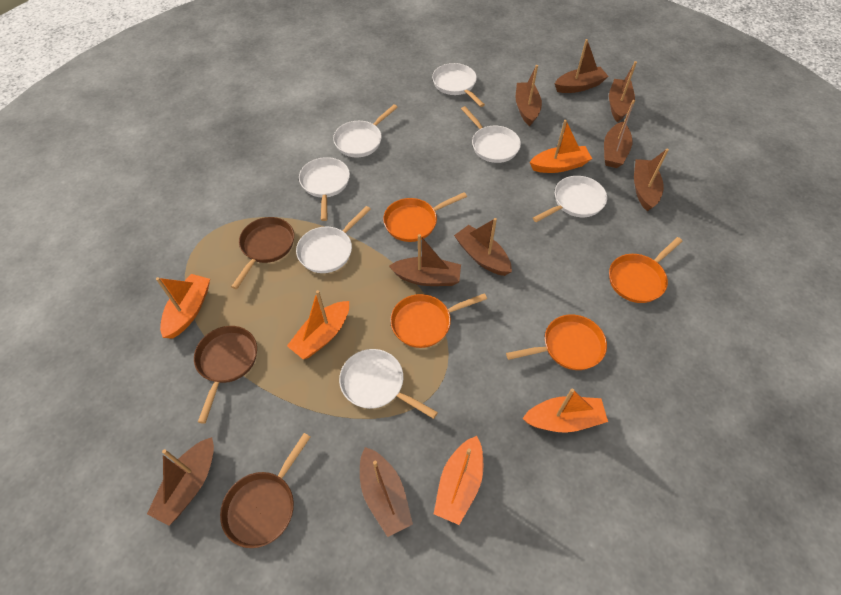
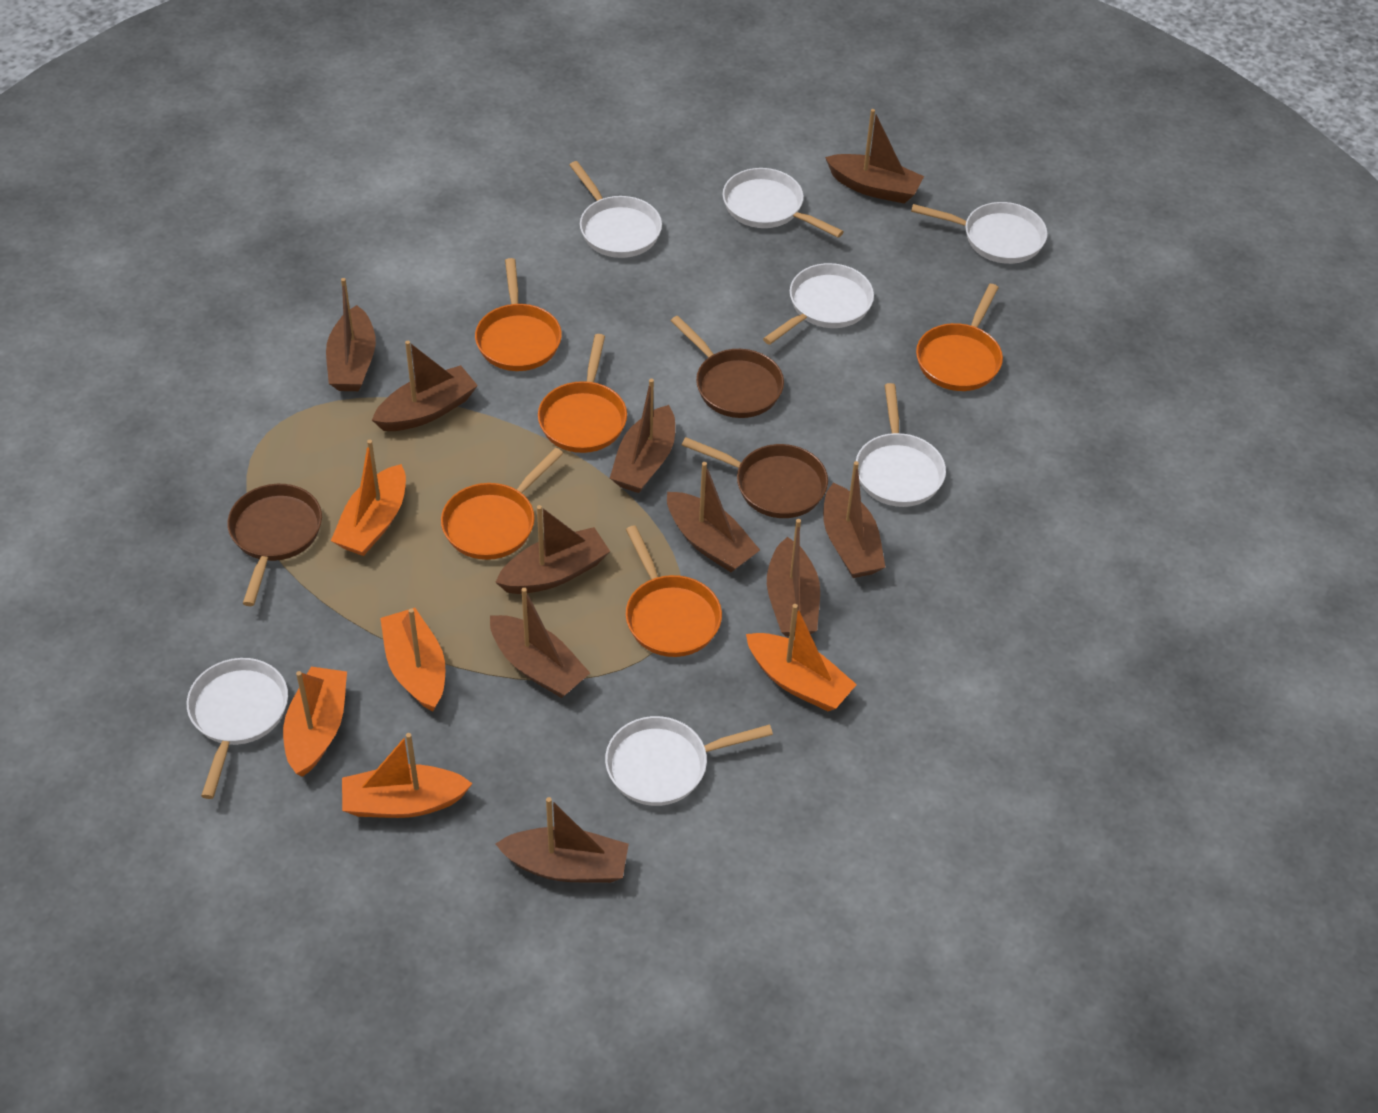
brown boat: [147,437,214,526] [360,447,413,537] [389,234,461,286] [454,218,512,276] [516,65,542,126] [555,39,609,93] [604,100,635,168] [609,61,637,122] [634,149,669,211] = 9 -> [326,278,376,391] [372,341,478,431] [490,587,590,698] [495,505,610,594] [496,797,629,883] [610,379,675,493] [667,462,760,572] [767,519,820,637] [823,461,885,578] [825,109,924,204] = 10
orange pan: [383,192,467,242] [390,293,487,348] [506,315,607,370] [609,237,683,303] = 4 -> [441,448,563,560] [475,258,562,371] [538,334,627,453] [626,525,722,657] [916,284,1003,391] = 5

